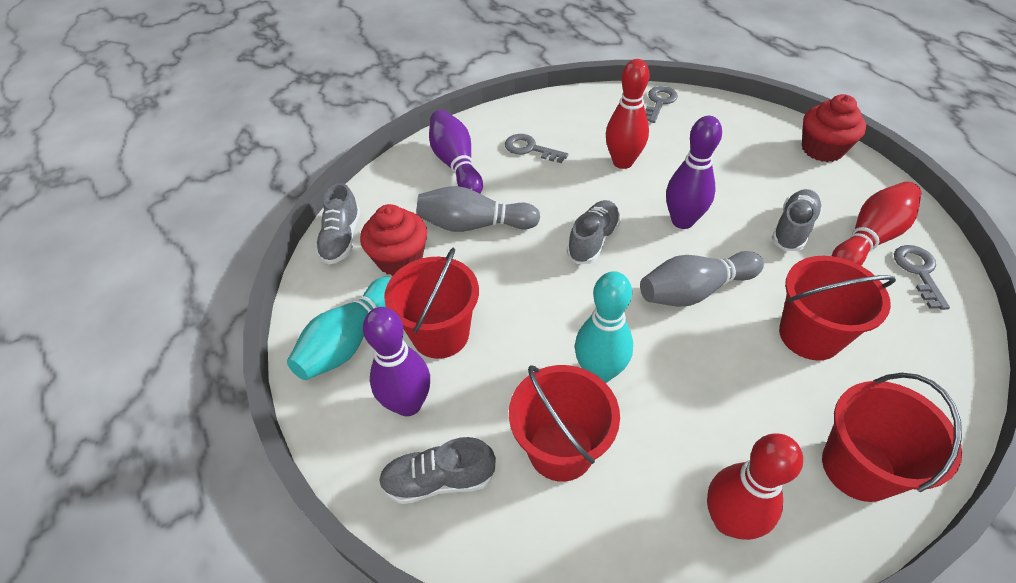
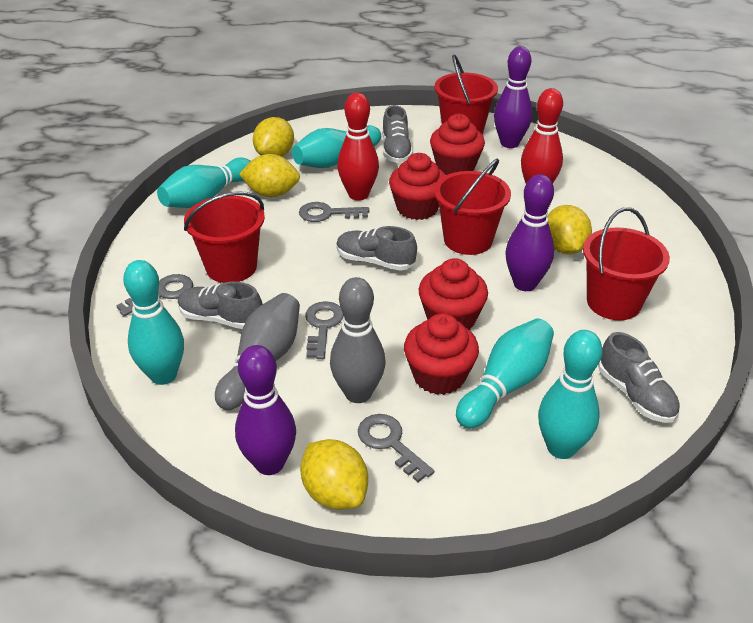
grey key: [505,134,568,163] [645,86,678,123] [894,245,950,310] = 3 -> [116,274,193,316] [299,202,369,222] [305,301,344,359] [358,414,434,482] = 4
red bowling pin: [606,59,649,169] [707,433,803,540] [832,182,921,266] = 3 -> [337,93,379,200] [521,88,563,184] = 2
red cupcake: [360,204,427,276] [802,94,866,162] = 2 -> [389,153,446,220] [404,313,479,395] [419,258,488,330] [430,114,485,175] = 4
turquoise bowling pin: [287,277,392,380] [575,271,633,383] = 2 -> [123,260,184,385] [157,157,251,208] [292,125,381,168] [456,318,554,429] [538,330,603,459] = 5
yellow lemon: none = 0 -> [239,154,300,197] [253,117,294,157] [300,439,368,510] [548,205,592,254] = 4

